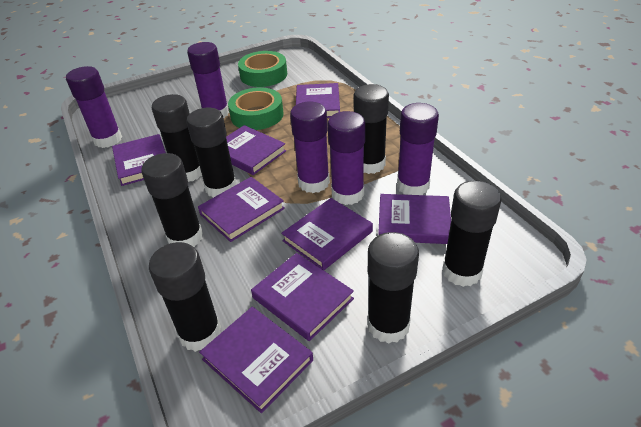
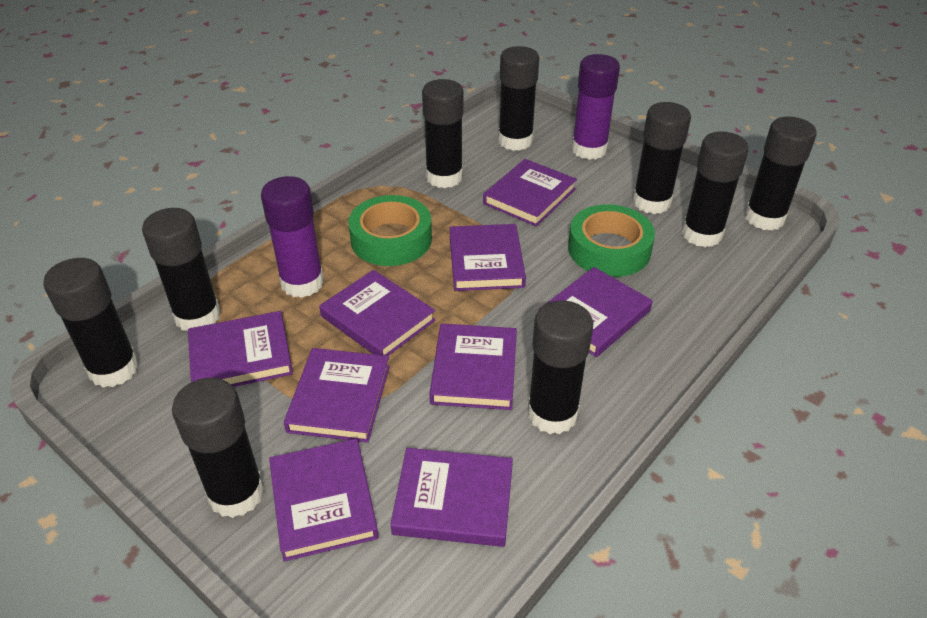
black glue stick: [141,153,203,247] [149,242,221,352] [152,94,202,182] [186,108,236,198] [354,84,389,174] [367,232,419,344] [442,180,502,287] = 7 -> [43,258,139,388] [142,208,221,331] [172,378,264,518] [422,79,464,188] [498,46,539,151] [528,300,593,434] [632,102,691,214] [682,131,749,247] [744,117,816,231] = 9
purple book: [112,134,166,186] [198,177,285,242] [199,307,313,413] [226,125,286,175] [251,253,354,341] [281,198,373,270] [296,83,340,118] [378,194,451,244] = 8 -> [188,311,293,387] [269,439,379,562] [284,348,390,443] [319,270,435,356] [390,448,513,547] [430,323,517,410] [449,224,526,291] [483,159,577,226] [539,267,652,357] = 9
purple glue stick: [66,66,122,148] [187,42,229,118] [290,102,330,193] [328,111,365,205] [397,103,439,195] = 5 -> [261,176,324,298] [571,54,620,160] = 2

